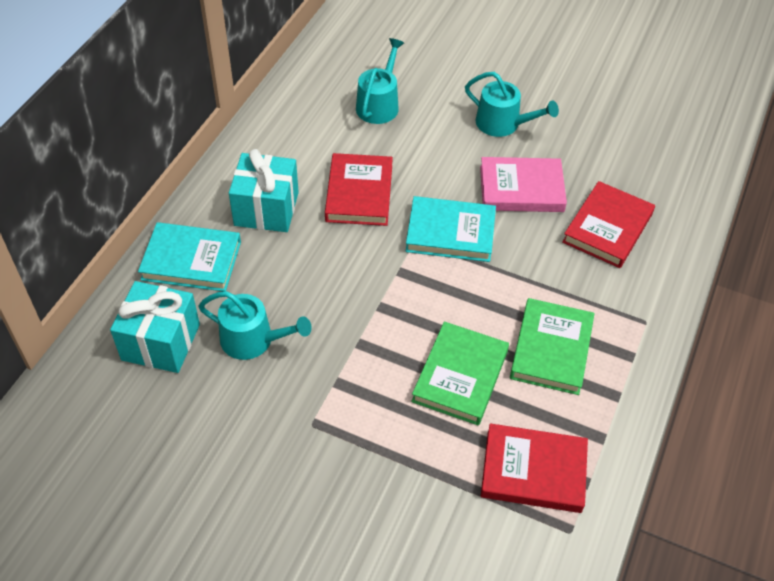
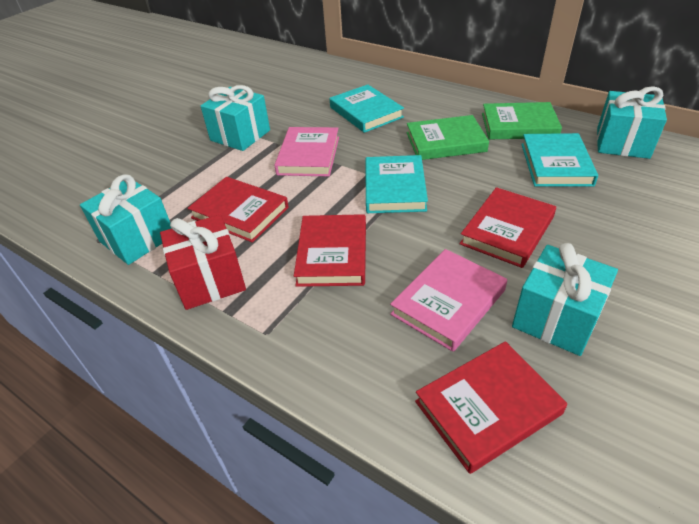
pink book: [480,157,567,212] = 1 -> [274,127,339,177] [390,249,507,352] = 2
red book: [325,153,393,226] [481,423,588,513] [562,181,655,268] = 3 -> [188,177,289,243] [294,214,366,287] [415,341,567,474] [460,187,556,268] = 4
red gift: none = 0 -> [160,215,246,310] = 1
turquoise book: [138,222,241,291] [406,196,496,262] = 2 -> [330,85,404,133] [365,155,428,213] [521,133,598,187] = 3
turquoise gift: [110,281,200,373] [229,149,299,232] = 2 -> [80,174,172,265] [201,85,270,151] [512,243,618,356] [597,86,667,159] = 4
turquoise watering can: [199,291,312,360] [356,38,404,124] [465,72,559,137] = 3 -> none = 0

